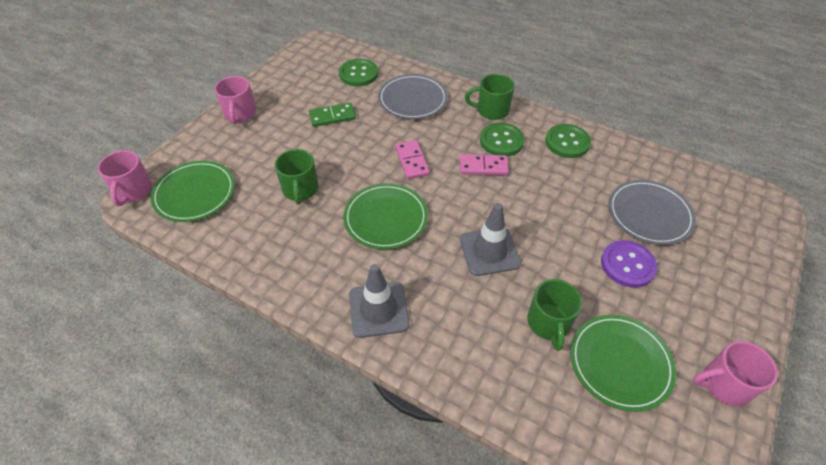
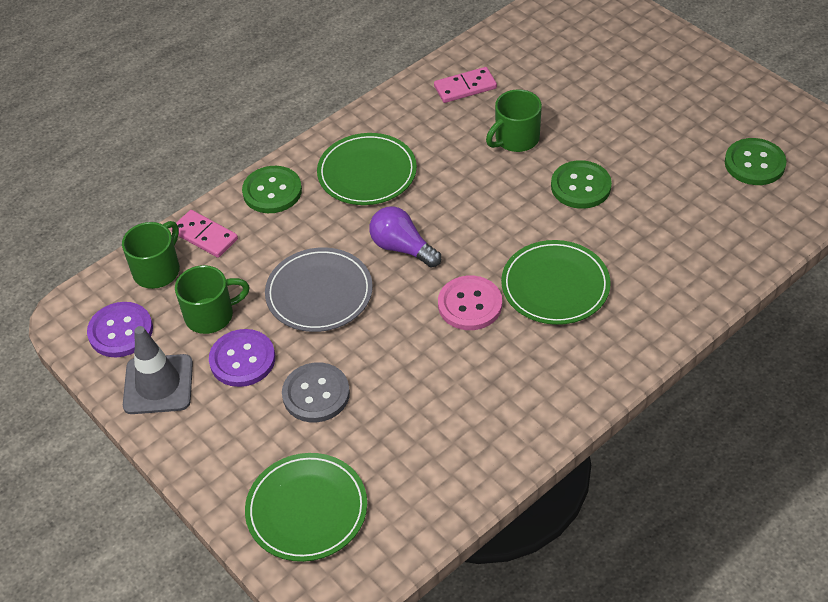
green domino: [309,103,356,127] = 1 -> none = 0
grey button: none = 0 -> [282,362,350,422] = 1
grey plate: [378,74,448,119] [608,180,696,245] = 2 -> [265,247,373,332] = 1
grey traffic cone: [349,264,409,338] [460,203,521,276] = 2 -> [123,326,193,414] = 1
pink button: none = 0 -> [438,275,502,330] = 1
pink mug: [98,150,152,206] [215,76,256,124] [693,341,778,406] = 3 -> none = 0
purple button: [601,240,657,288] = 1 -> [87,302,153,357] [209,329,275,387] = 2
purple light bulb: none = 0 -> [369,207,441,268] = 1

